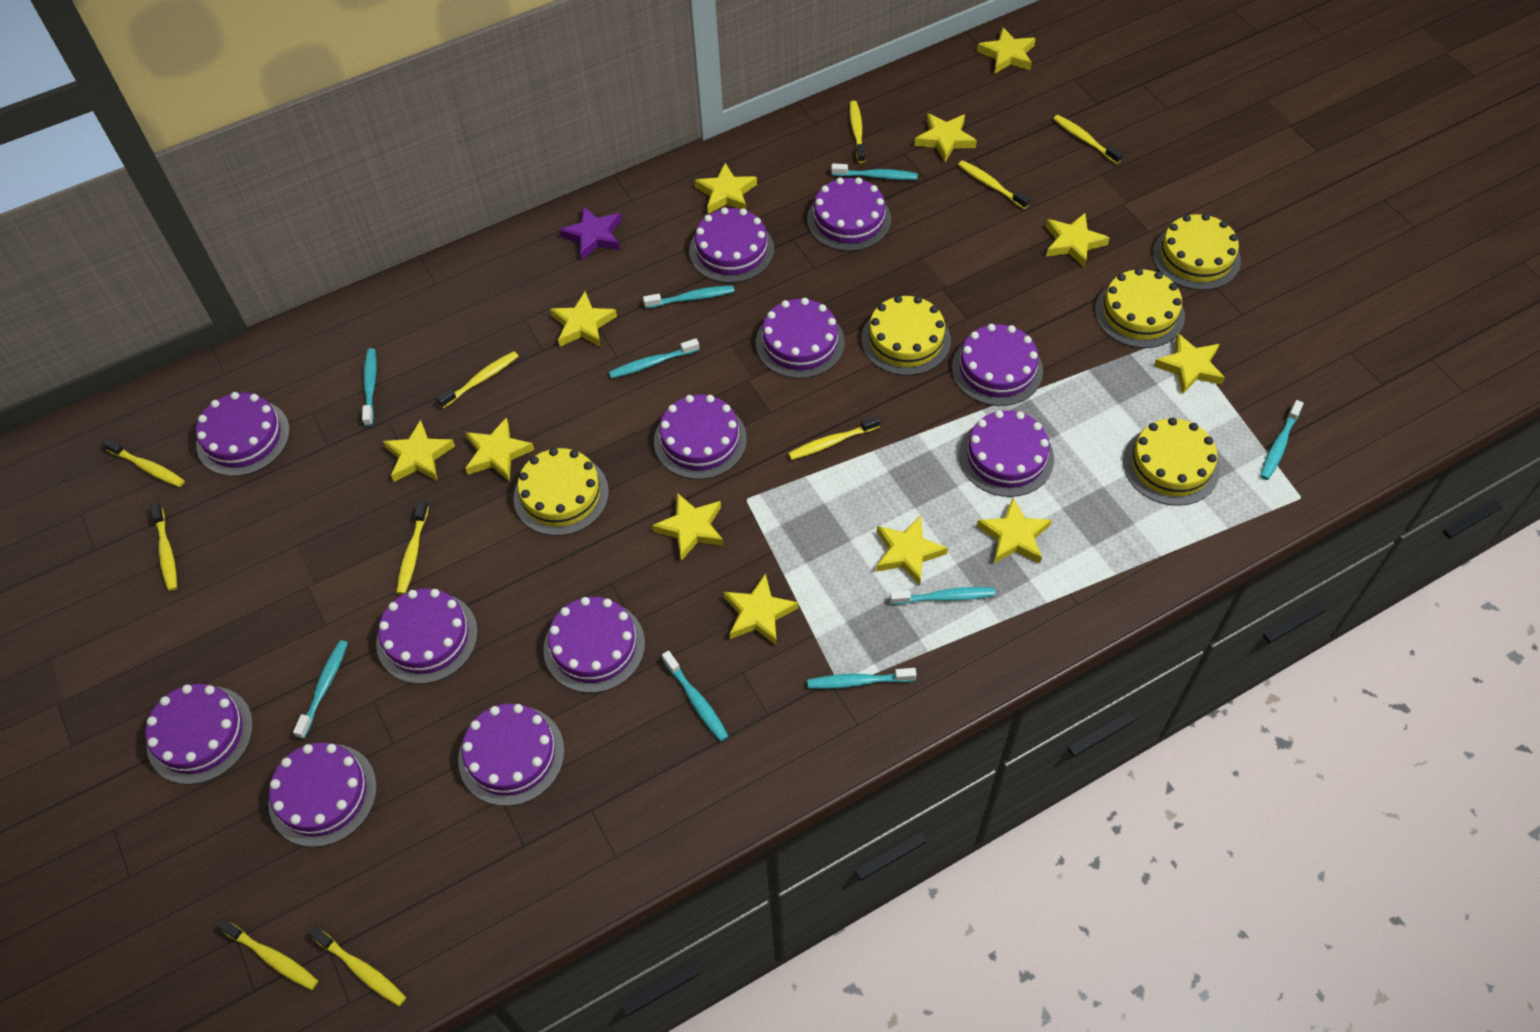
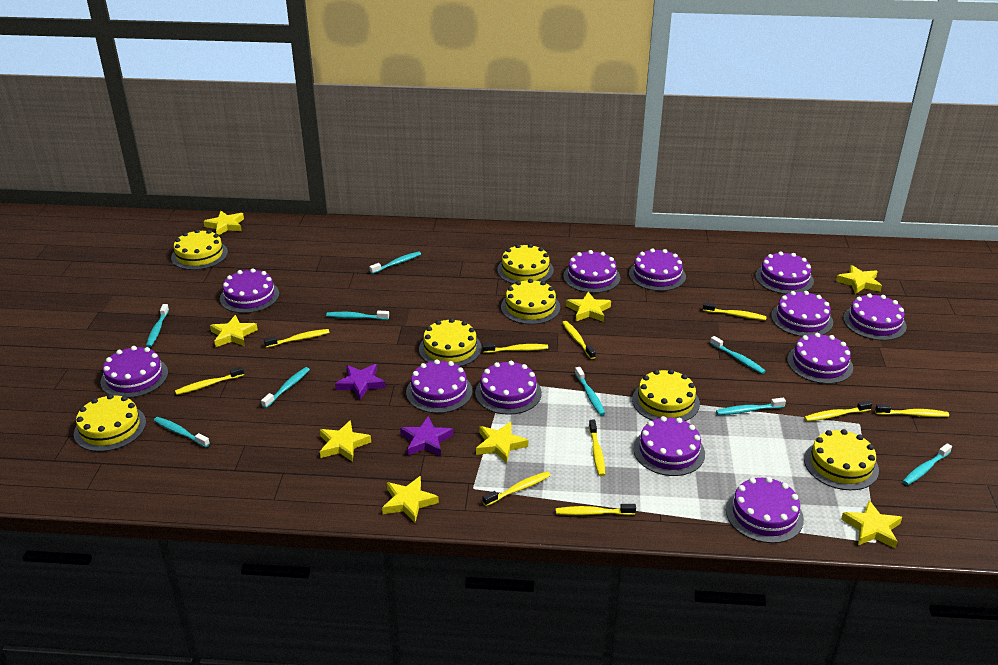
purple star: [559,206,621,260] = 1 -> [335,364,386,400] [400,416,453,456] = 2
yellow cake: [513,448,609,536] [861,295,951,376] [1095,268,1185,348] [1123,417,1220,506] [1153,213,1241,290] = 5 -> [74,394,146,452] [171,229,228,270] [419,318,482,367] [497,244,554,284] [501,279,560,325] [632,369,700,421] [804,429,879,490] = 7
yellow star: [383,420,455,482] [465,417,534,481] [550,292,617,347] [652,493,724,561] [695,163,757,214] [724,573,798,646] [876,516,948,585] [914,113,977,162] [977,27,1036,73] [977,498,1052,563] [1046,213,1110,268] [1154,333,1225,394] = 12 -> [203,211,244,235] [210,315,258,347] [320,420,371,462] [382,476,439,523] [476,422,528,464] [566,292,611,322] [836,265,882,294] [841,500,902,549] = 8

